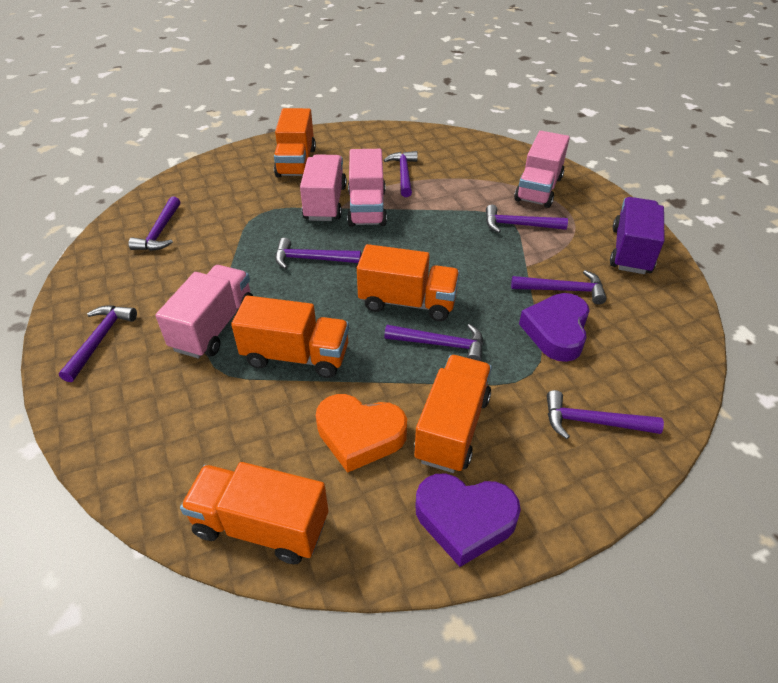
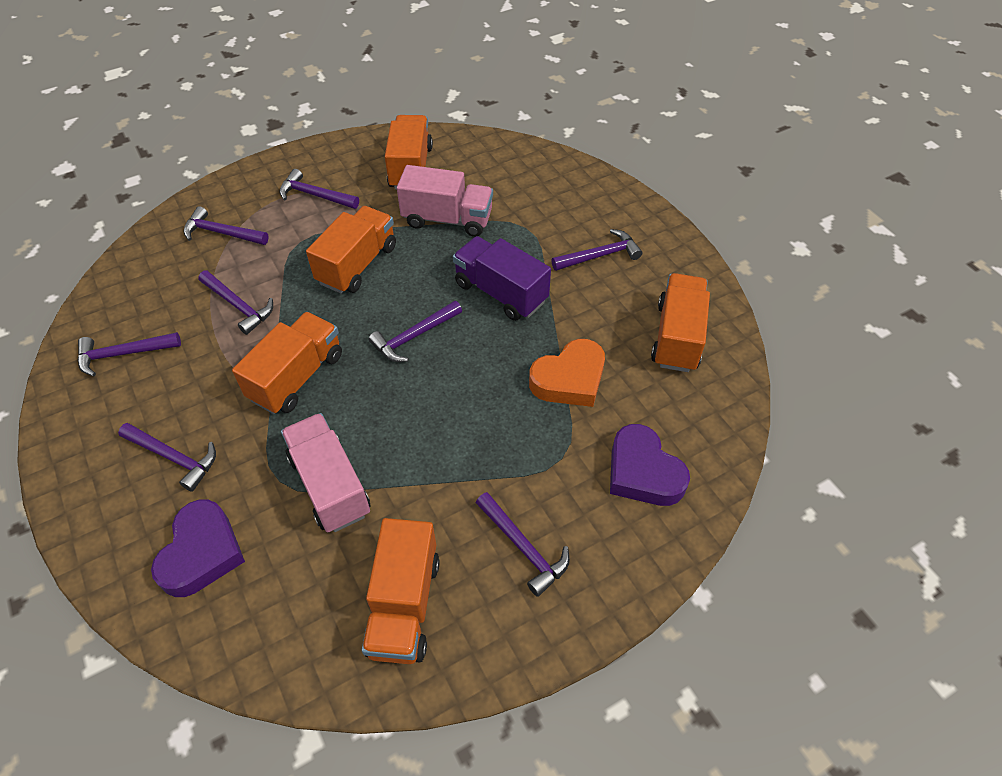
pink truck: [155,265,253,358] [300,154,347,221] [347,149,387,227] [514,131,570,208] = 4 -> [281,413,370,532] [397,165,493,237] = 2

